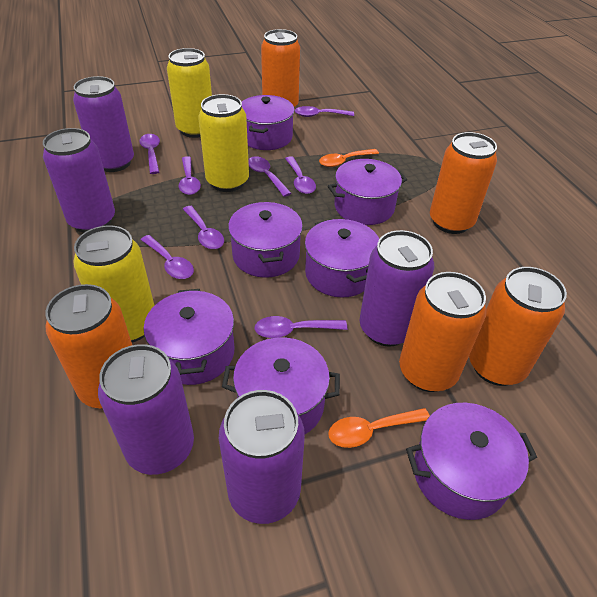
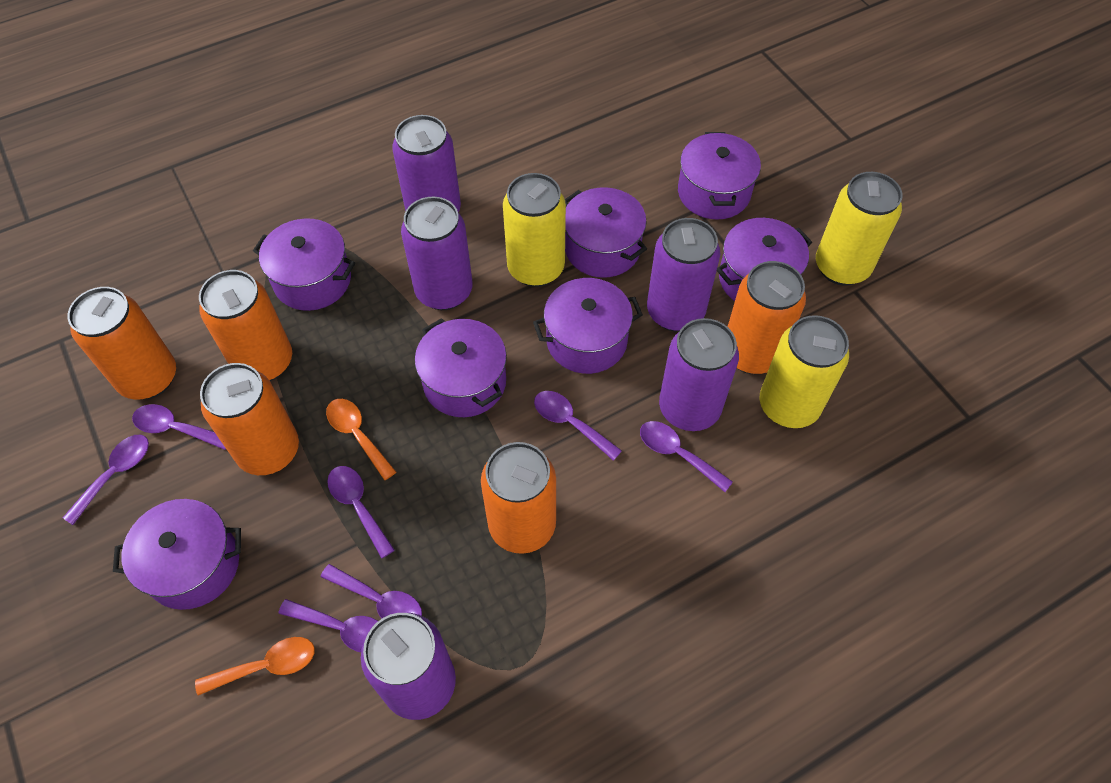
purple spoon: [139,134,160,174] [141,235,194,279] [179,156,201,195] [183,206,224,249] [248,156,292,197] [254,316,347,338] [285,156,316,194] [295,106,354,117] = 8 -> [63,435,149,525] [132,404,226,450] [278,599,378,652] [321,564,422,618] [327,466,395,558] [534,391,622,461] [640,421,733,492] = 7

